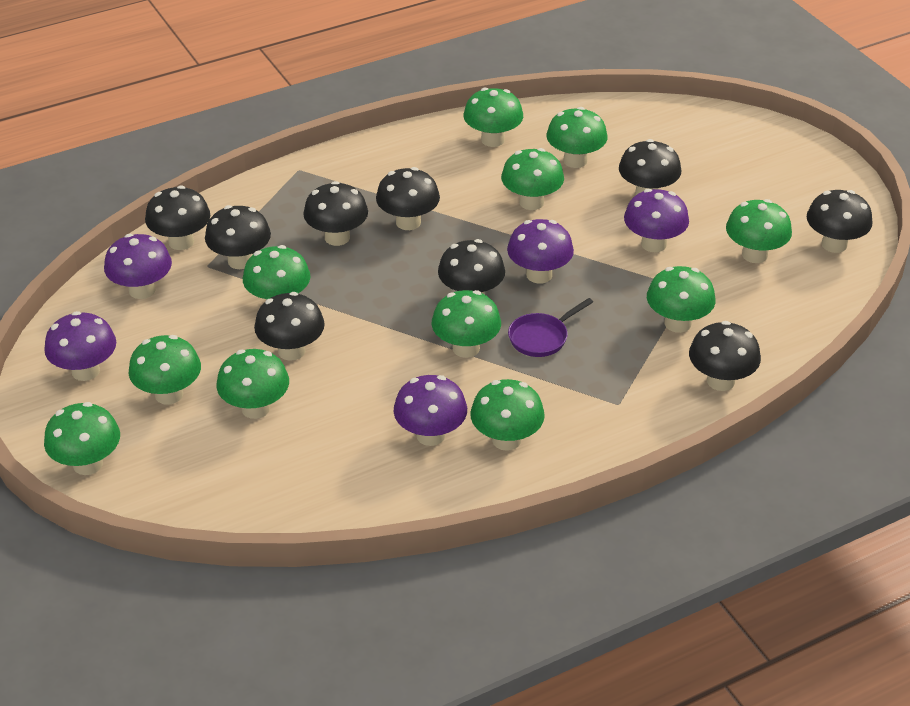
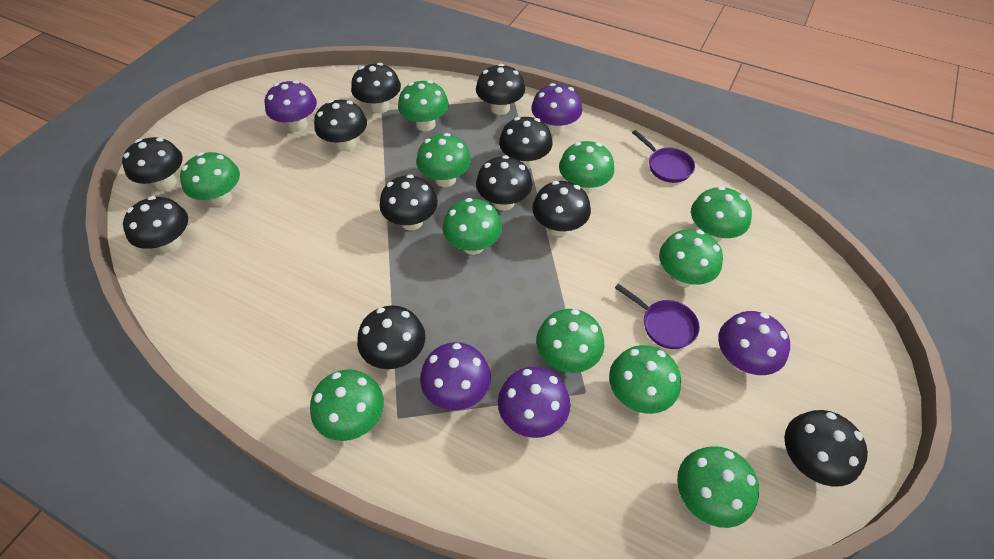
black mushroom: [145,185,210,250] [205,205,271,269] [254,292,325,361] [303,181,368,246] [376,167,440,230] [438,239,505,294] [619,139,682,195] [689,321,761,391] [807,190,872,253] = 9 -> [122,137,183,191] [123,196,188,253] [314,100,367,151] [351,63,401,114] [357,305,425,369] [379,174,438,231] [476,64,525,115] [476,155,532,211] [499,117,553,169] [532,181,591,236] [784,410,868,487] = 11
purple pan: [508,298,593,357] = 1 -> [615,284,700,349] [632,130,695,183] = 2

